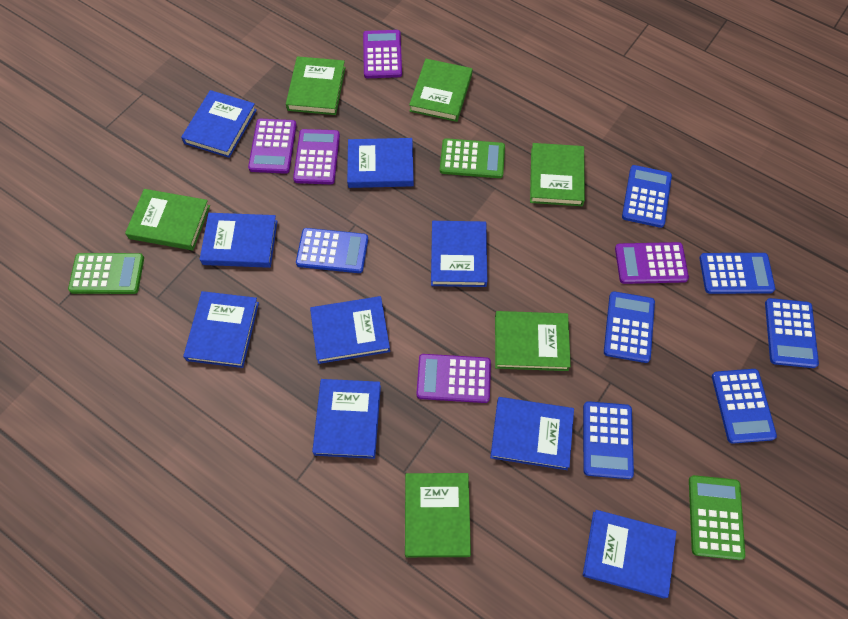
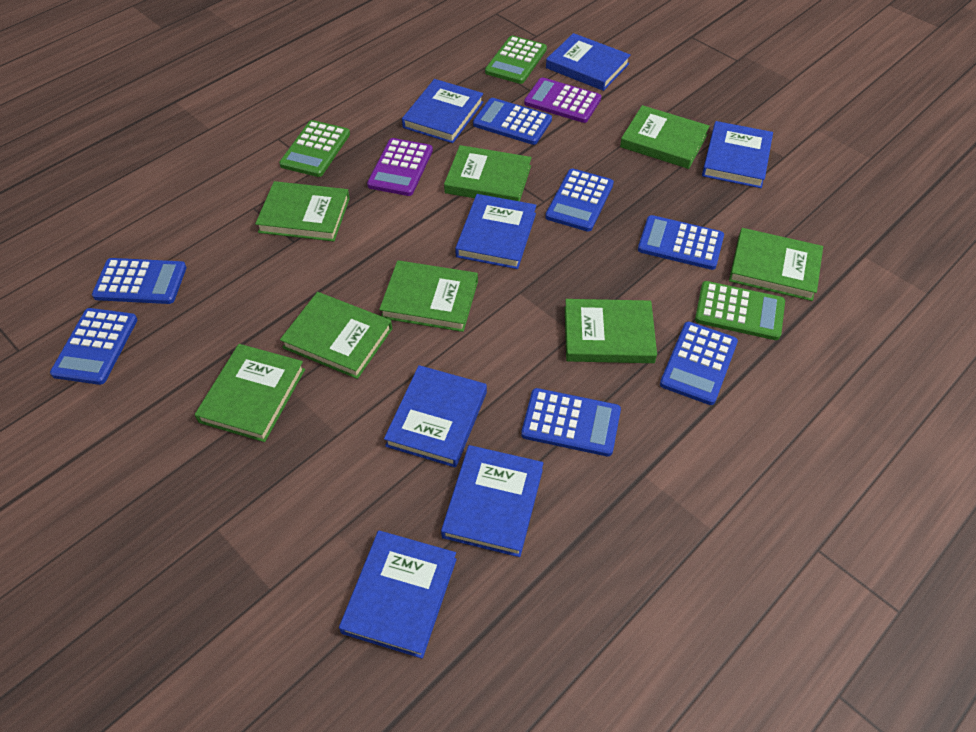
blue book: [181,90,257,158] [183,291,259,368] [200,213,277,268] [310,296,390,364] [312,379,381,459] [347,138,414,188] [431,221,487,287] [490,397,574,470] [583,510,677,599] = 9 -> [339,530,457,659] [384,365,487,468] [402,79,483,143] [441,445,544,557] [455,194,537,269] [546,33,631,91] [702,121,773,188] = 7
green book: [125,189,210,250] [286,56,346,115] [405,473,471,557] [409,59,473,122] [495,311,571,371] [530,143,585,206] = 6 -> [195,344,305,442] [255,181,350,241] [280,292,392,379] [379,260,478,332] [444,145,532,201] [565,299,657,363] [620,105,710,169] [729,228,823,301] = 8
purple calculator: [248,119,297,174] [293,129,340,184] [363,30,402,78] [416,354,491,403] [615,242,689,284] = 5 -> [367,138,433,196] [524,77,601,123] = 2

